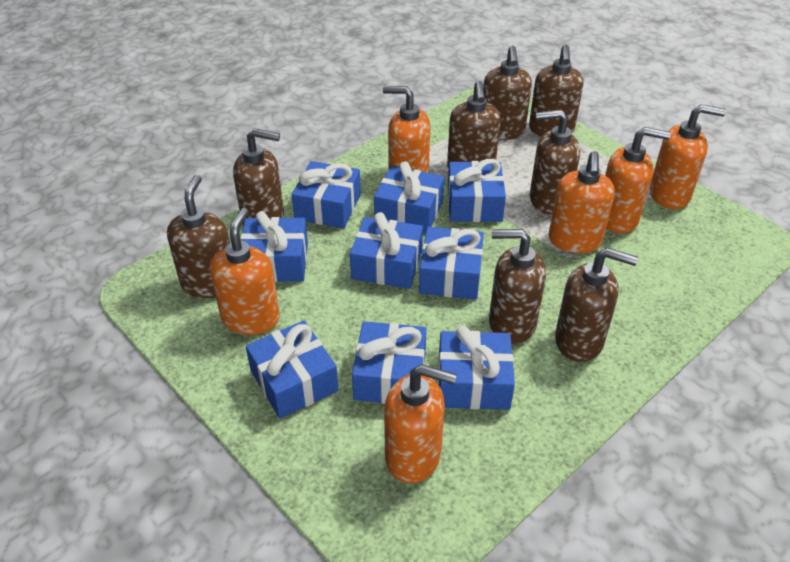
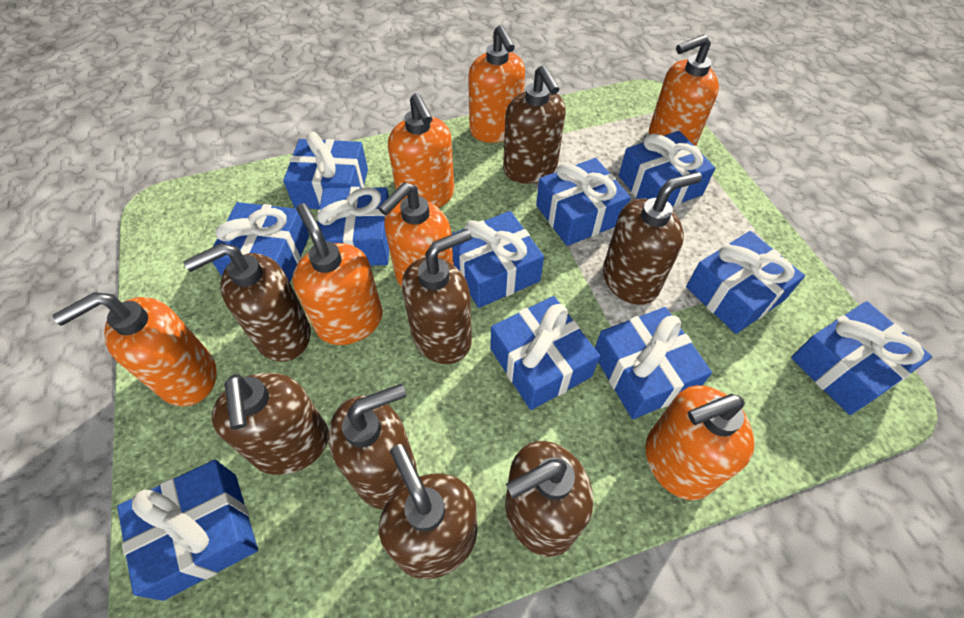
blue gift: [240,211,308,282] [246,321,339,418] [292,161,361,228] [350,212,423,289] [352,321,427,404] [374,161,444,233] [419,227,484,300] [438,326,515,410] [448,159,506,222] = 9 -> [117,460,258,601] [212,202,309,282] [283,132,368,209] [317,187,389,266] [451,211,544,308] [490,296,600,410] [536,158,631,246] [595,307,712,419] [619,131,715,206] [686,231,805,334] [791,301,932,415] = 11
orange soap dispenser: [210,208,280,335] [383,86,430,173] [384,364,457,484] [549,151,615,253] [605,127,671,233] [650,105,726,209] = 6 -> [52,292,217,406] [292,203,382,345] [378,182,454,287] [388,93,454,208] [468,25,525,143] [645,385,754,500] [649,34,719,146] = 7

